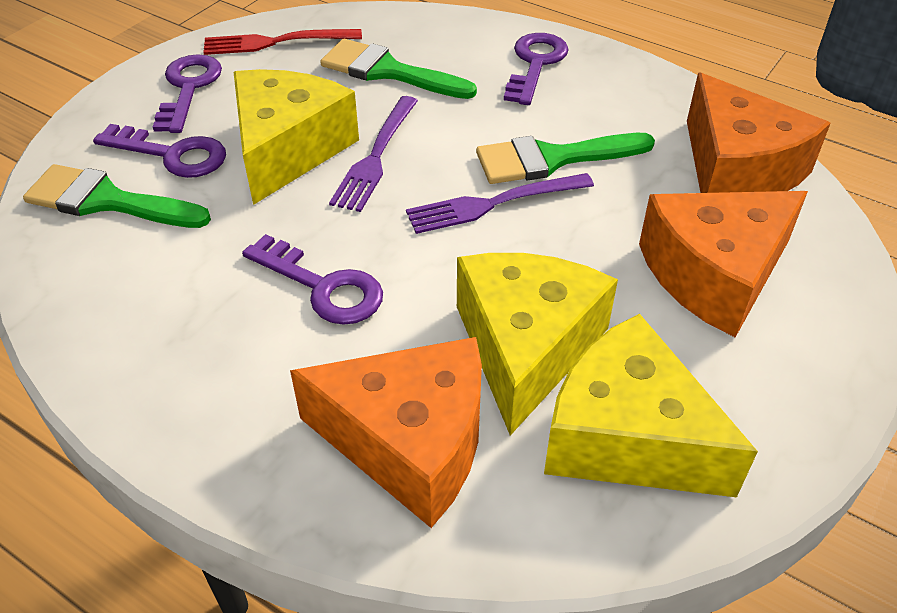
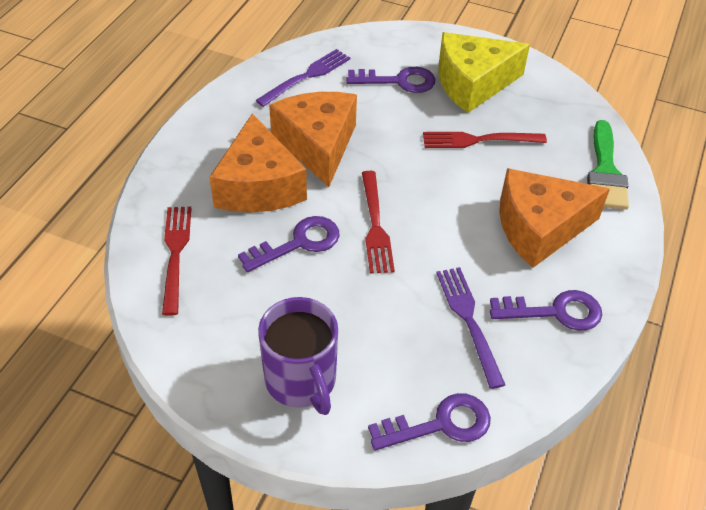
green brush: [23,164,211,228] [320,39,477,99] [476,133,655,184] = 3 -> [587,120,629,210] = 1
purple mug: none = 0 -> [258,297,338,415] = 1
red fork: [203,29,362,55] = 1 -> [162,207,191,316] [362,171,395,274] [423,132,547,148] = 3
yellow cheese: [234,69,359,205] [457,253,618,436] [544,314,758,497] = 3 -> [438,32,530,113] = 1

